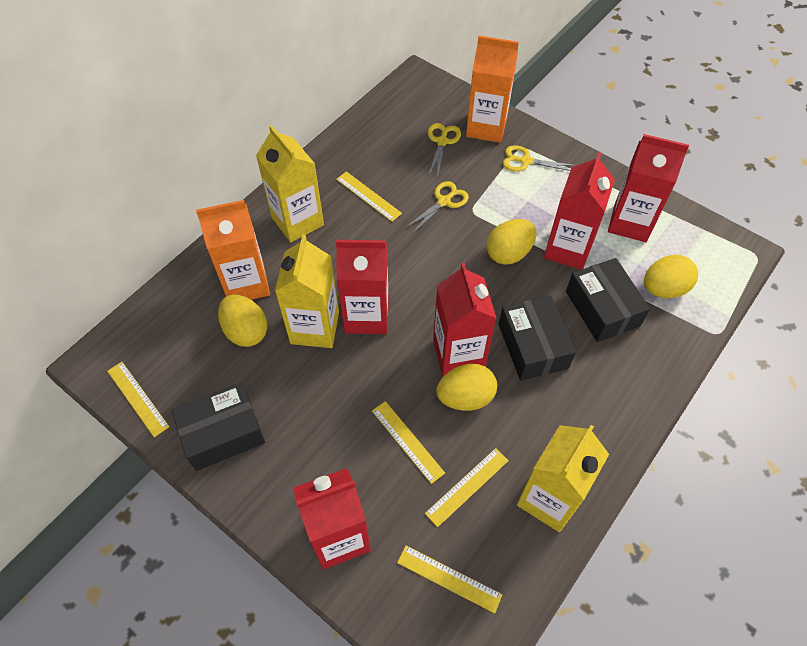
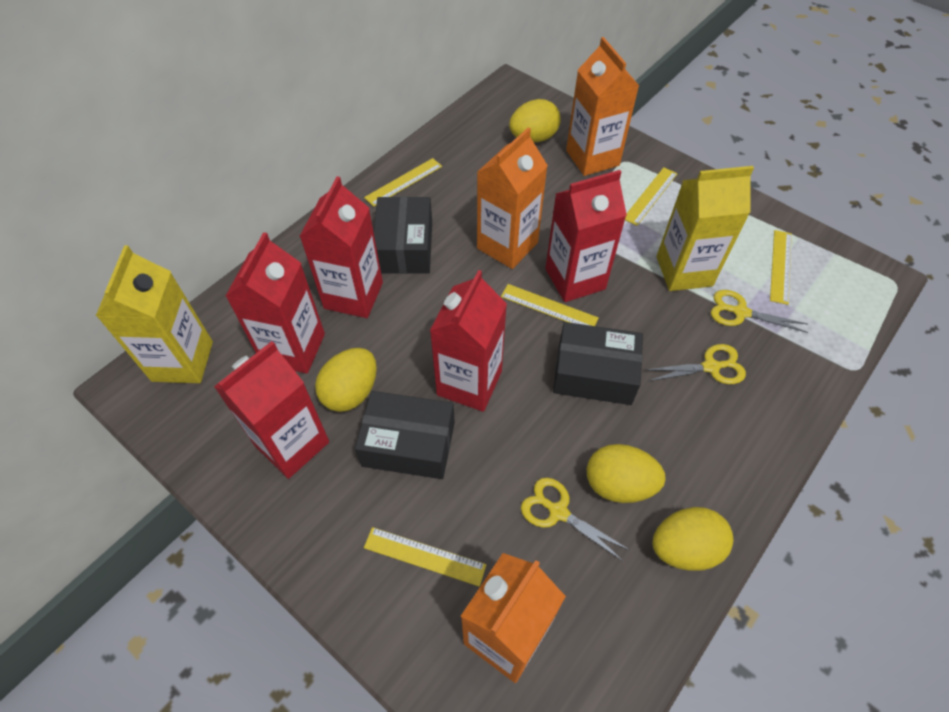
orange carton: [196,200,270,300] [466,36,519,143] = 2 -> [460,553,566,683] [477,127,548,269] [566,37,639,176] = 3
yellow carton: [256,125,324,242] [275,235,339,348] [517,425,609,532] = 3 -> [96,245,213,383] [656,166,754,291] = 2

